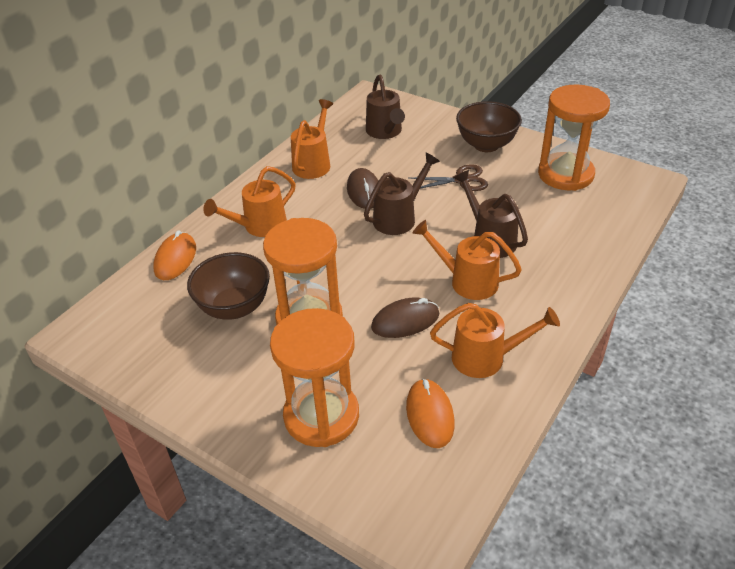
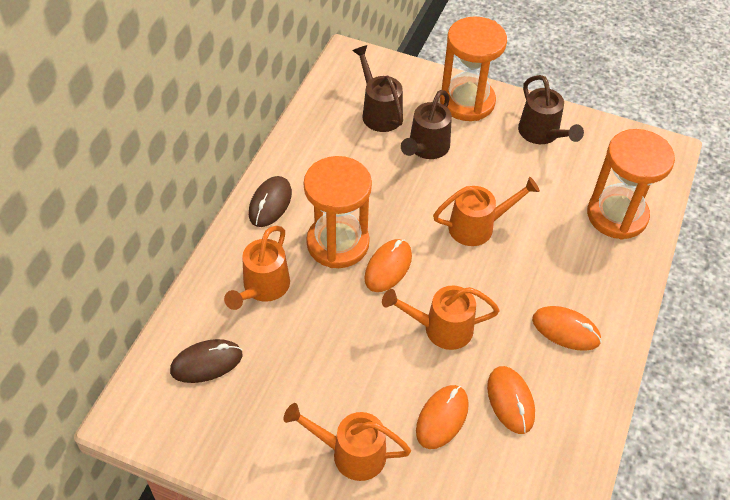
brown bowl: [187,252,270,320] [456,101,522,152] = 2 -> none = 0
brown scissors: [408,164,488,191] = 1 -> none = 0
orange mouse: [153,230,196,280] [406,378,455,448] = 2 -> [364,239,412,292] [416,385,469,449] [487,366,535,434] [532,306,602,351] = 4

